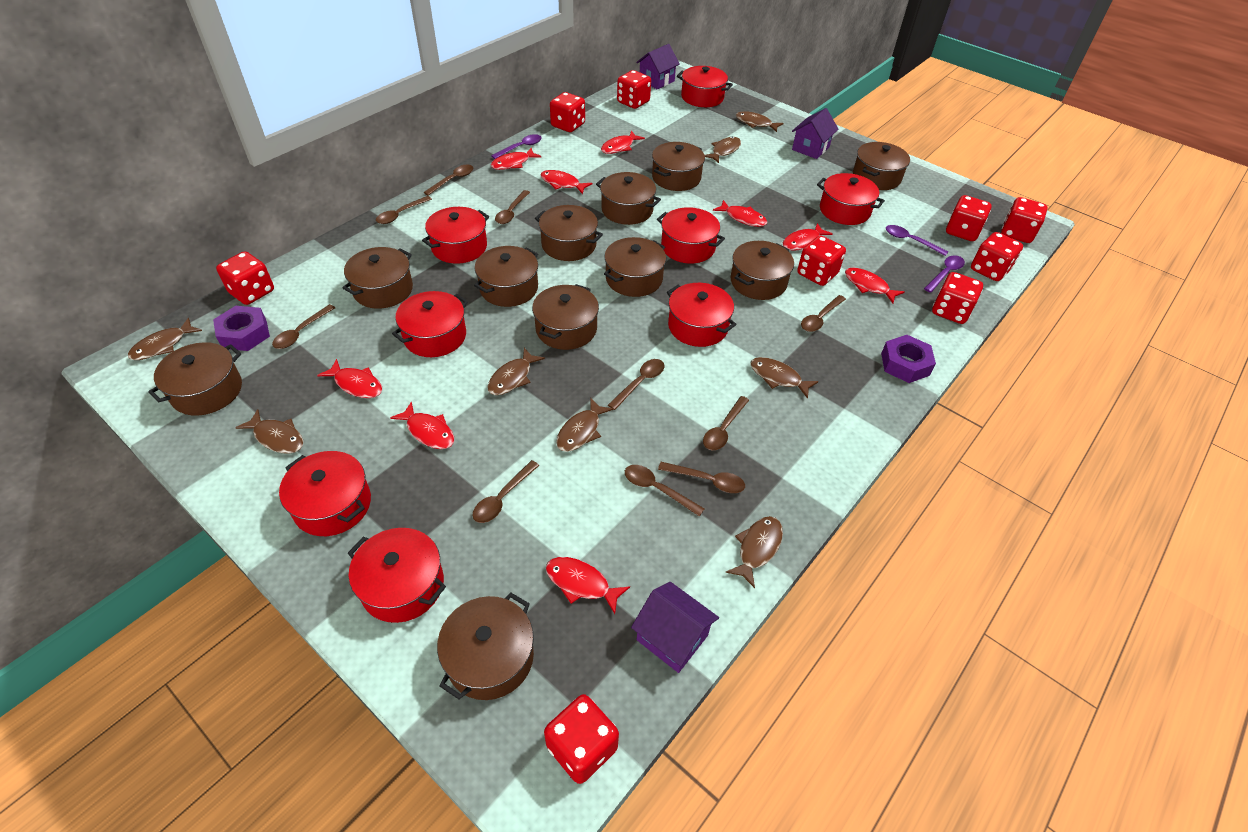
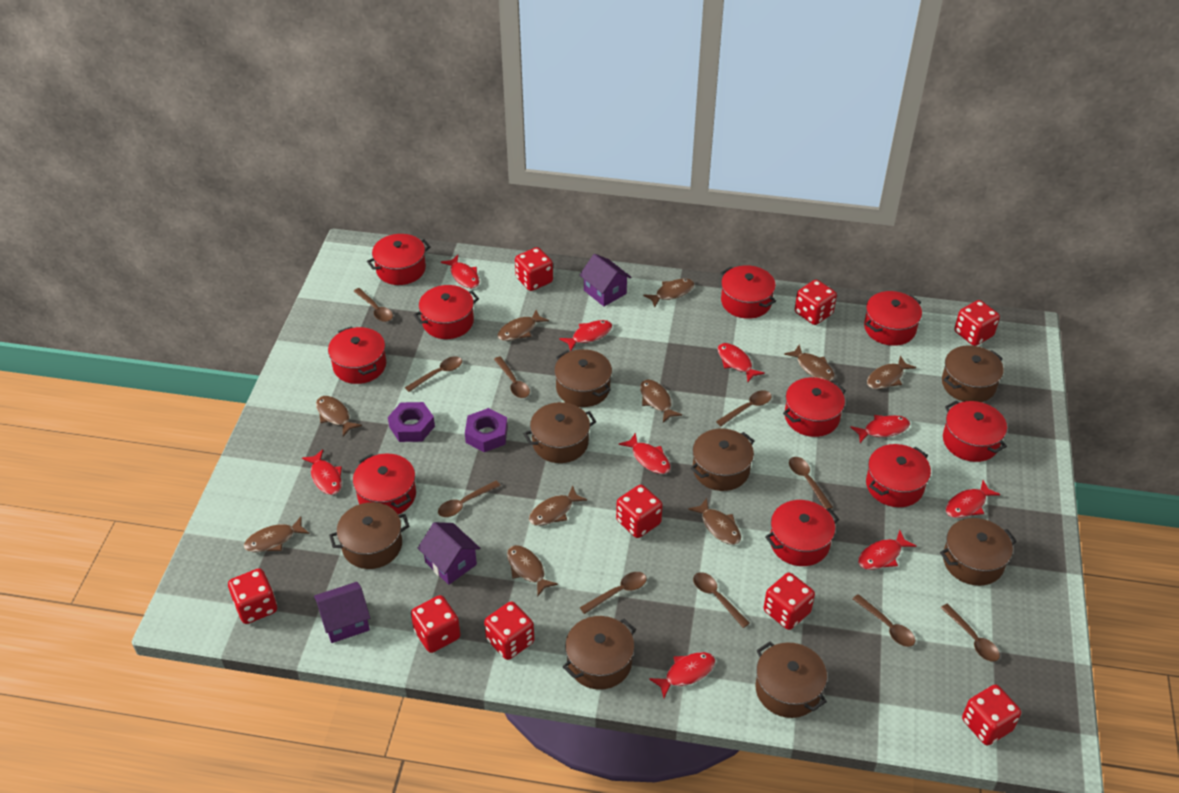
brown fish: [128,318,202,360] [235,409,304,454] [487,348,545,395] [556,397,613,452] [705,137,741,163] [725,516,783,588] [736,111,784,132] [750,357,819,399] = 8 -> [244,517,310,552] [316,396,362,436] [497,310,549,341] [507,545,558,596] [529,485,587,526] [640,379,682,423] [643,278,694,308] [688,498,741,545] [784,344,835,381] [867,356,916,389] = 10
brown pot: [148,342,242,416] [342,247,413,309] [437,593,534,700] [474,246,538,307] [532,284,599,350] [535,205,603,261] [596,172,661,225] [604,237,666,297] [652,142,705,191] [731,241,794,300] [853,142,910,190] = 11 -> [329,502,409,569] [524,402,596,463] [554,349,612,407] [563,616,636,690] [690,429,754,491] [756,642,827,718] [940,518,1017,586] [942,345,1004,402] = 8
purple spoon: [491,134,542,159] [886,225,948,256] [924,255,965,293] = 3 -> none = 0
red pot: [279,451,371,536] [348,528,446,623] [392,291,468,357] [422,207,489,264] [657,207,725,264] [667,283,737,347] [677,66,733,107] [817,173,885,225] = 8 -> [328,327,386,384] [353,454,416,514] [367,234,431,285] [414,285,479,339] [721,265,776,319] [765,500,839,566] [783,377,846,437] [864,291,922,346] [866,444,931,507] [943,400,1007,462] = 10

